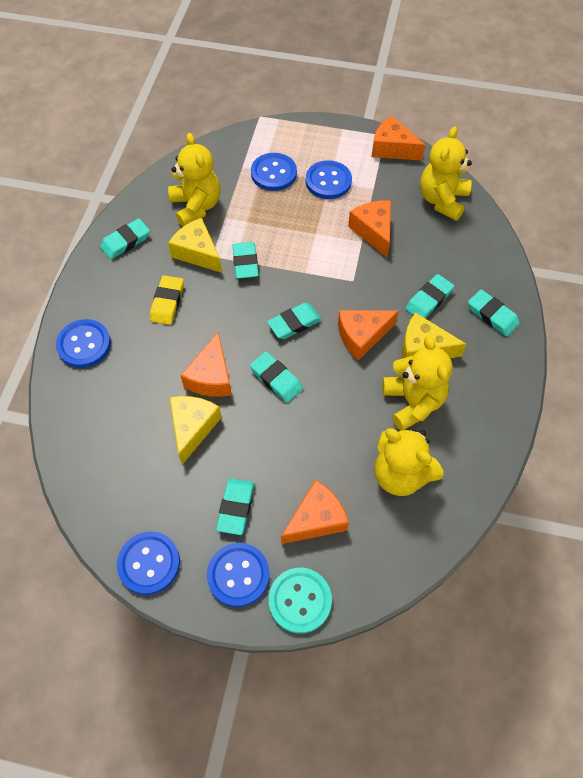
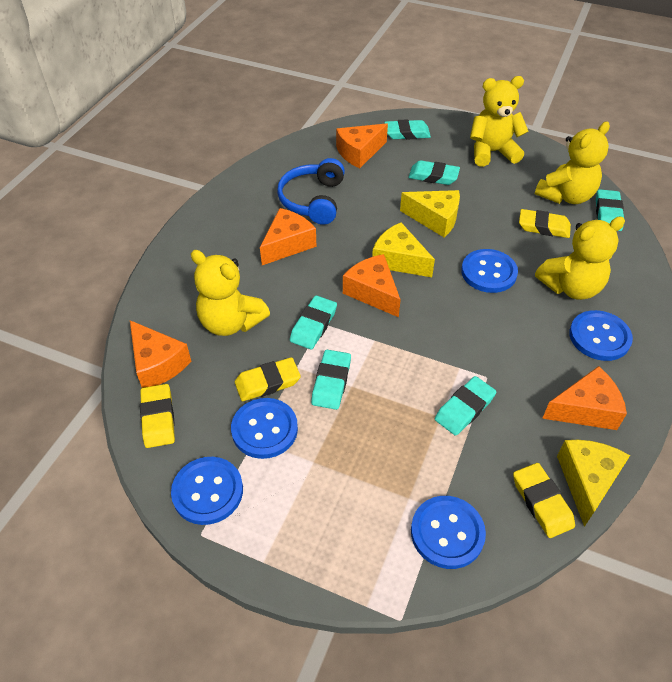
blue headphones: none = 0 -> [277,158,345,225] = 1
turquoise button: [269,568,332,634] = 1 -> none = 0
turquoise eraser: [100,219,150,259] [216,478,254,535] [233,242,259,279] [250,352,303,403] [267,303,322,339] [405,274,454,318] [468,289,520,337] = 7 -> [290,295,337,350] [311,350,351,410] [384,120,431,139] [408,160,460,185] [435,376,496,436] [596,189,624,231] = 6
yellow eraser: [150,275,184,325] = 1 -> [140,384,175,448] [235,357,301,401] [513,463,575,538] [519,209,571,238] = 4

